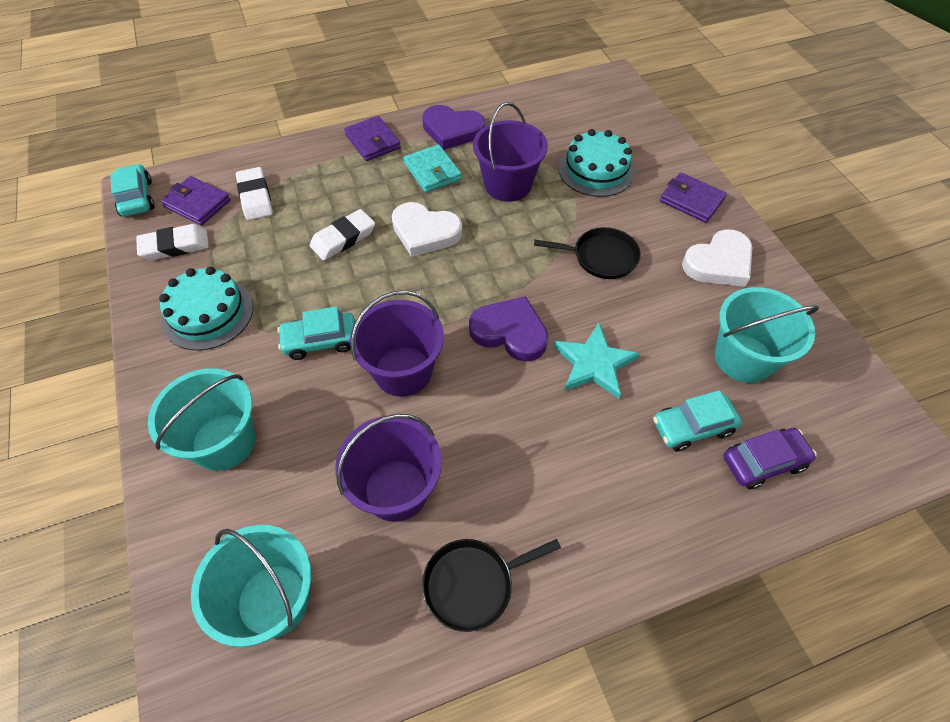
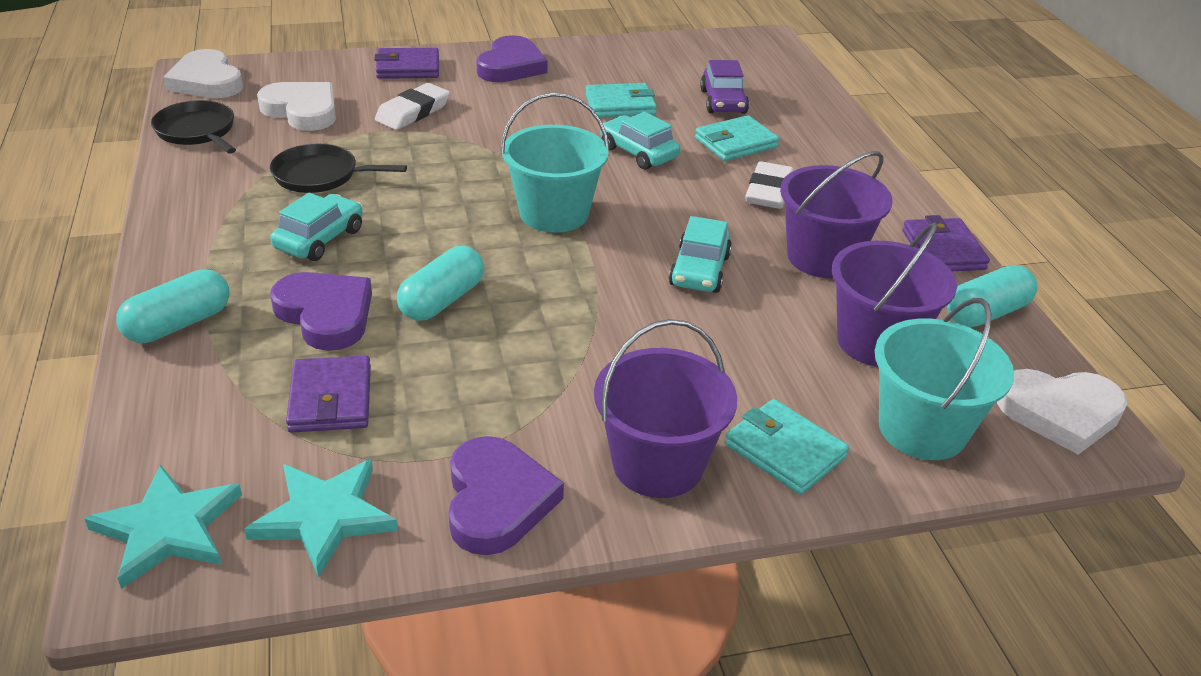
purple heart: [422,105,485,150] [469,296,548,362] = 2 -> [270,272,372,351] [448,436,564,555] [476,35,548,82] = 3
turquoise bucket: [148,368,255,471] [191,525,311,647] [715,287,819,383] = 3 -> [500,92,609,233] [875,298,1014,460] = 2
turquoise cake: [159,267,253,351] [559,129,635,197] = 2 -> none = 0
turquoise capsule: none = 0 -> [116,269,230,343] [397,246,484,321] [947,265,1038,327] = 3
turquoise star: [553,323,640,399] = 1 -> [84,465,242,589] [244,459,398,578] = 2
turquoise wallet: [404,144,462,192] = 1 -> [585,83,657,118] [695,115,779,161] [725,399,849,495] = 3
white eraser: [136,224,209,260] [236,167,273,220] [310,209,375,261] = 3 -> [375,83,450,130] [746,161,794,209] = 2
white heart: [392,202,462,257] [682,229,752,287] = 2 -> [163,49,243,98] [257,82,336,131] [997,369,1128,455] = 3

